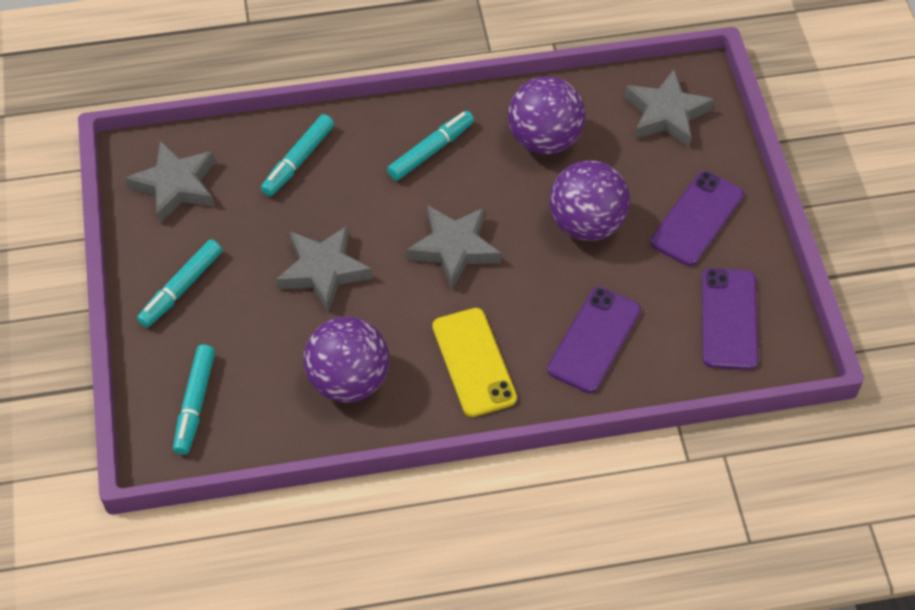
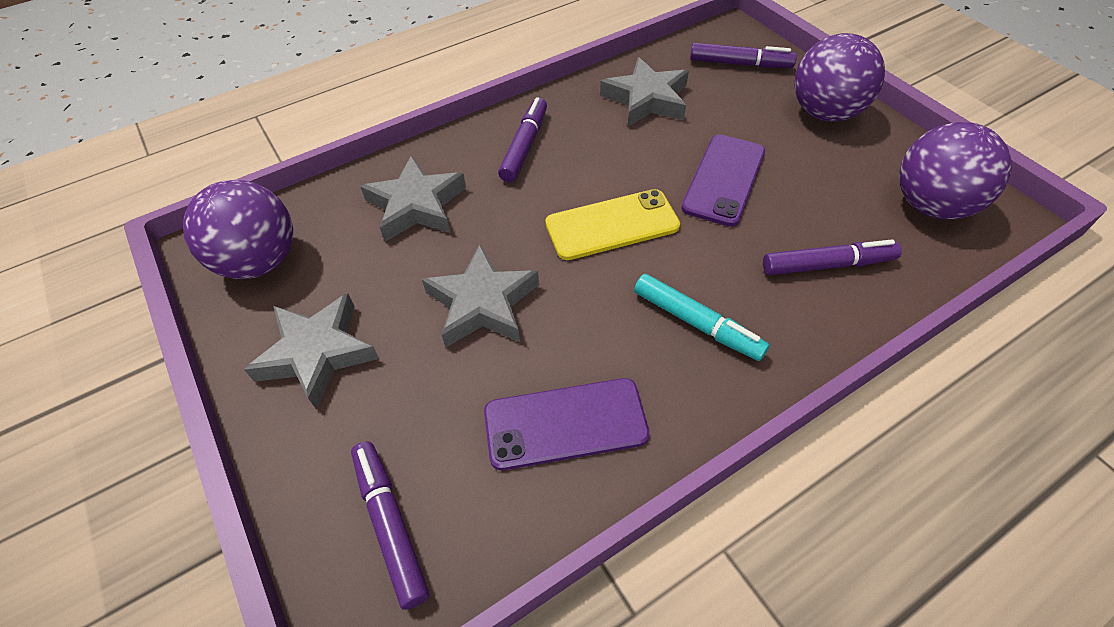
purple marker: none = 0 -> [351,441,429,610] [498,97,547,182] [690,43,797,68] [763,239,902,275] = 4
purple phone: [547,287,641,393] [650,171,744,266] [702,268,759,370] = 3 -> [484,378,649,470] [681,134,765,227] = 2
turquoise marker: [137,239,222,328] [173,345,215,455] [261,114,334,196] [387,111,474,181] = 4 -> [634,274,769,361] = 1

